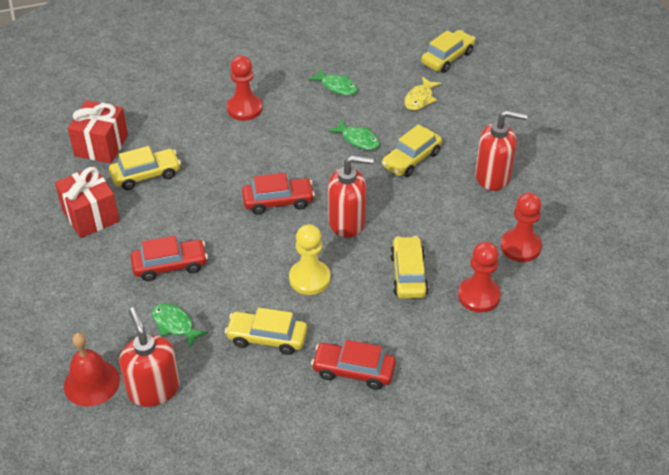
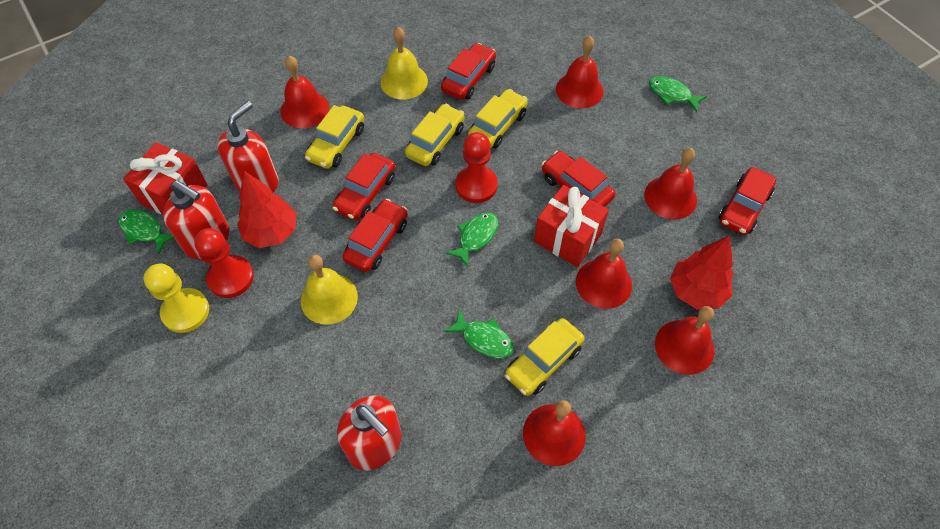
green fish: [152,303,209,348] [308,69,358,95] [328,120,380,150] = 3 -> [118,209,174,254] [444,309,514,358] [446,212,498,267] [649,76,707,112] = 4
red bell: [64,333,120,407] = 1 -> [280,56,329,128] [523,400,586,466] [556,36,603,108] [576,239,632,309] [644,148,697,219] [655,306,714,375] = 6
red car: [130,236,208,281] [242,173,315,215] [311,340,396,390] = 3 -> [332,153,395,220] [342,199,407,272] [441,43,496,100] [542,151,615,207] [719,167,776,235] = 5
red pawn: [227,55,263,121] [458,241,501,313] [501,192,542,262] = 3 -> [194,228,254,298] [455,132,498,203] = 2
red tree: none = 0 -> [237,171,296,248] [670,235,733,309] = 2
yellow bell: none = 0 -> [301,255,358,325] [380,27,428,100] = 2
yellow car: [109,146,181,190] [225,307,307,355] [382,124,442,177] [390,236,429,299] [421,30,475,73] = 5 -> [305,105,364,169] [405,104,465,166] [468,89,528,149] [505,318,585,396] = 4
yellow fish: [404,76,441,110] = 1 -> none = 0

